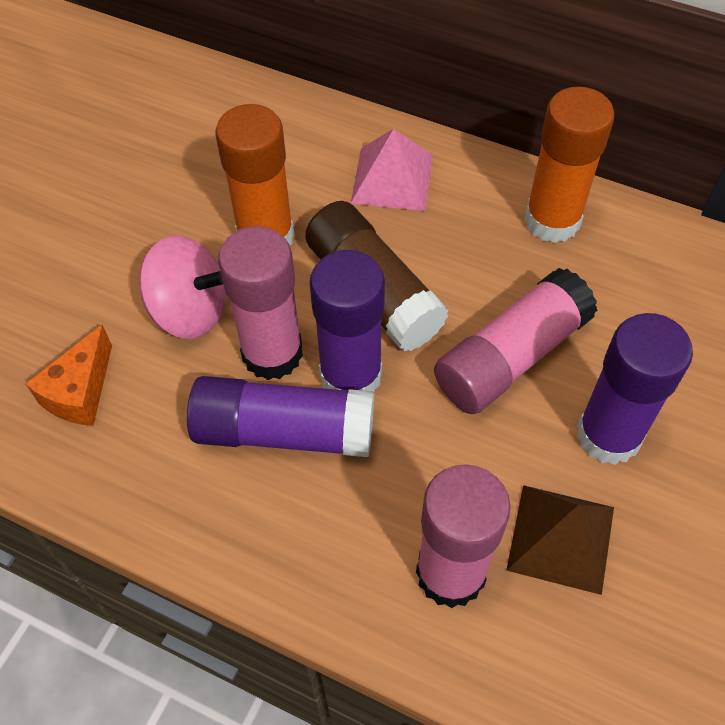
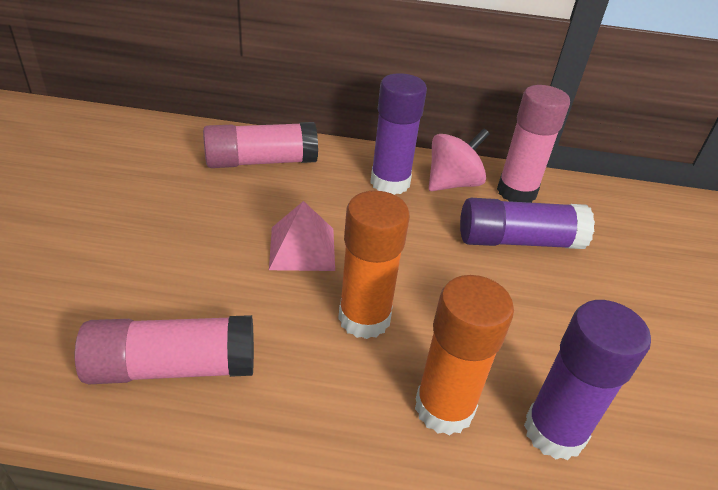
brown glue stick: [305,201,449,351] = 1 -> none = 0
brown pyramid: [506,485,614,595] = 1 -> none = 0
orange cheese: [25,324,112,426] = 1 -> none = 0

